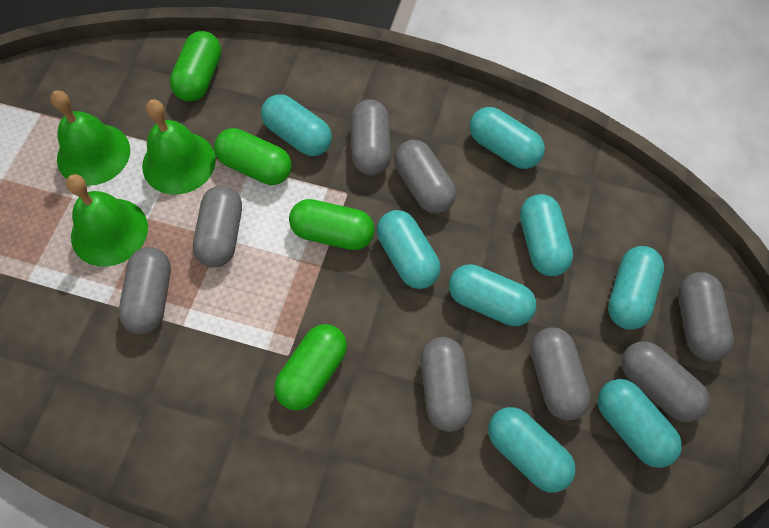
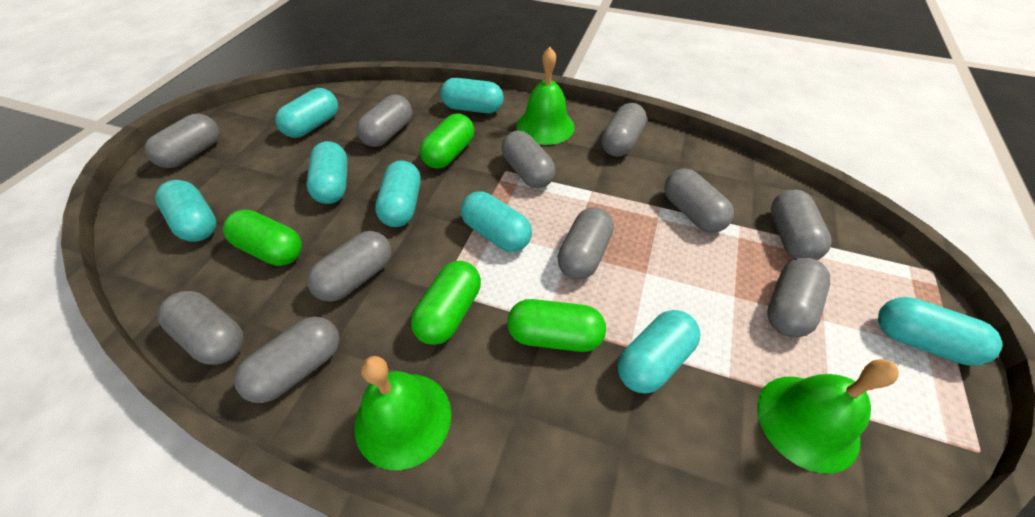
grey capsule: [119,247,171,334] [193,185,242,267] [351,99,391,176] [394,140,456,214] [421,337,472,432] [531,327,591,421] [621,341,710,422] [678,272,734,361] = 8 -> [145,114,219,168] [157,291,244,365] [234,317,340,403] [307,231,391,302] [356,95,412,147] [502,131,555,188] [557,207,614,280] [601,103,647,157] [664,168,734,233] [767,258,830,337] [771,190,831,260] = 11

